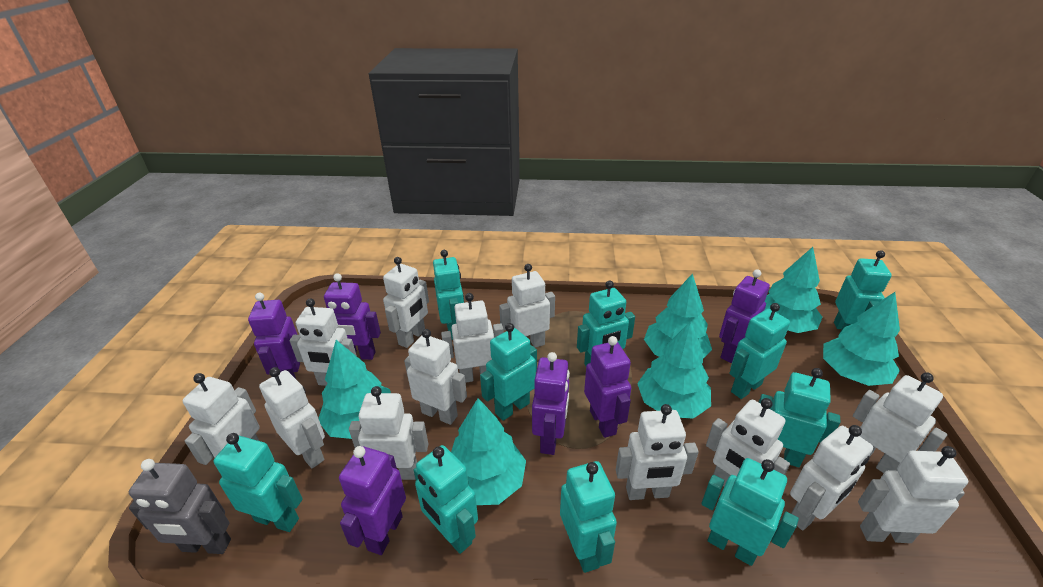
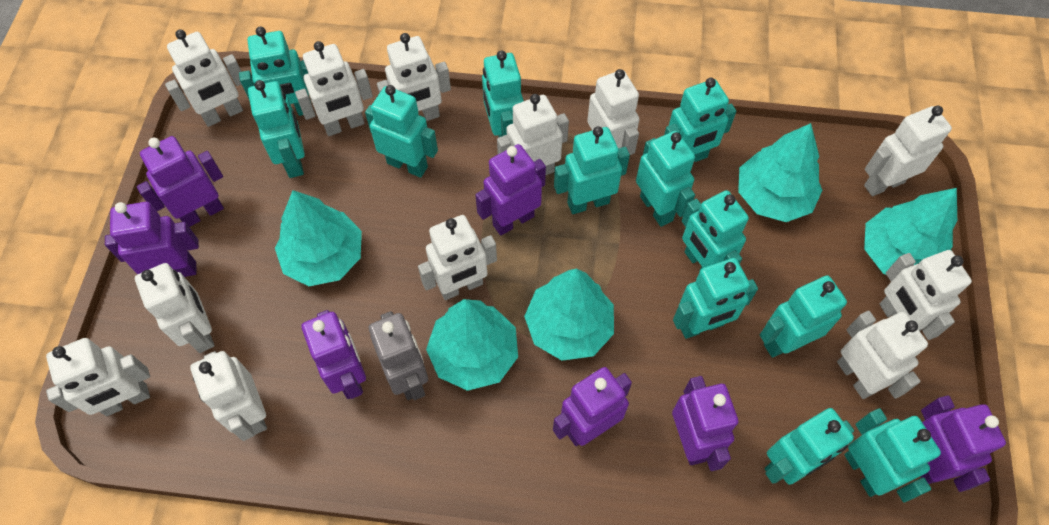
purple robot: [248,293,300,379] [324,273,381,360] [339,446,406,555] [532,352,570,455] [584,336,631,438] [719,269,770,363] = 6 -> [105,202,199,277] [137,136,224,227] [301,310,366,399] [475,144,546,236] [553,367,632,446] [672,376,738,471] [920,395,1006,492] = 7
turquoise robot: [213,433,303,532] [414,445,478,554] [433,250,464,340] [480,323,537,421] [560,461,617,573] [577,281,635,366] [701,458,799,566] [729,303,790,399] [759,368,840,467] [834,250,891,334] = 10 -> [239,26,311,116] [248,80,305,178] [365,85,438,178] [482,51,524,137] [554,126,630,214] [636,131,695,227] [664,77,736,162] [673,258,758,339] [682,190,749,272] [760,275,847,358] [765,408,854,485] [844,408,941,503] = 12
turquoise tree: [318,340,391,439] [451,398,526,505] [637,321,711,419] [644,273,712,359] [765,247,823,333] [823,292,900,386] = 6 -> [275,190,362,286] [426,299,518,391] [524,269,614,361] [738,123,822,222] [864,188,957,275] = 5
white robot: [182,373,260,465] [259,367,325,468] [290,298,357,386] [349,386,428,480] [383,257,429,348] [404,329,467,425] [441,293,504,383] [499,264,555,348] [616,404,699,500] [706,398,790,486] [790,425,873,531] [853,373,947,473] [858,446,968,543] = 13 -> [46,338,150,416] [135,263,215,353] [165,29,243,127] [190,351,267,441] [295,41,373,136] [377,33,451,121] [418,215,497,300] [497,94,569,175] [587,69,640,155] [837,311,928,399] [864,106,952,196] [880,250,972,340] = 12

